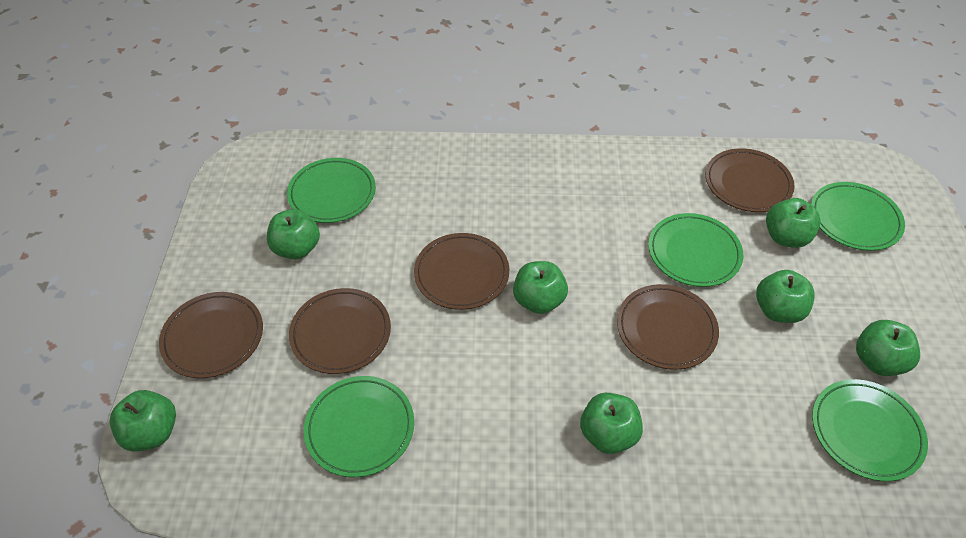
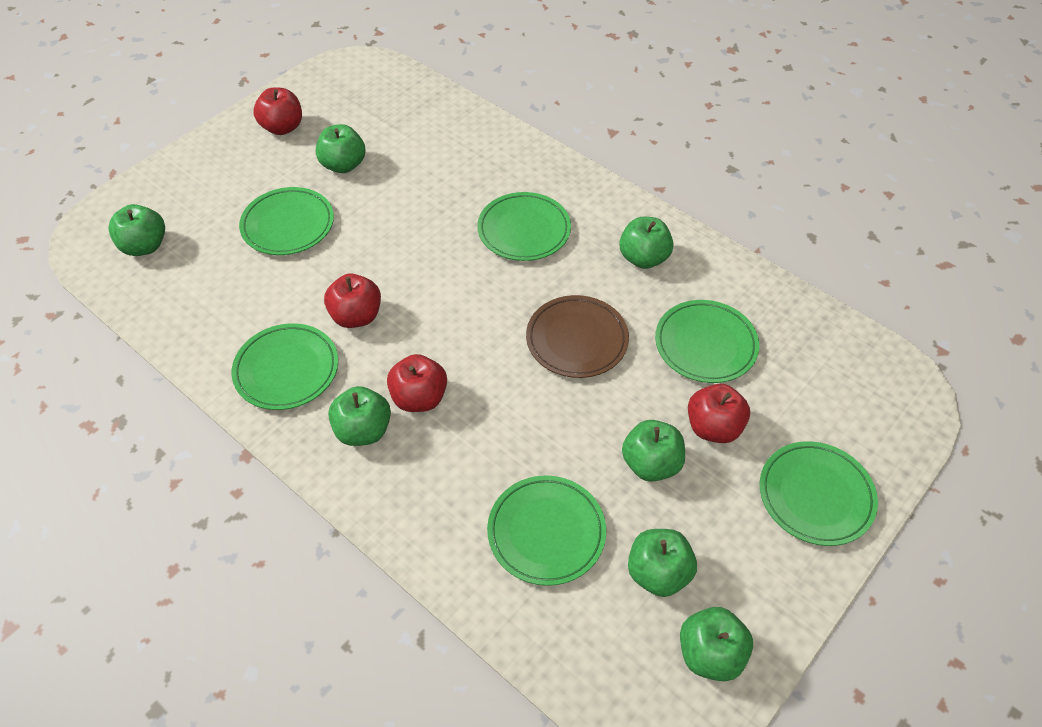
brown plate: [159,292,263,378] [289,288,391,374] [414,233,509,310] [617,284,719,370] [705,148,795,212] = 5 -> [526,295,629,378] = 1
green plate: [287,158,376,223] [304,376,414,477] [648,213,743,287] [811,182,905,251] [812,379,928,481] = 5 -> [231,323,338,410] [239,187,334,255] [477,192,571,261] [487,475,606,586] [655,300,759,383] [760,441,878,546] = 6
red apple: none = 0 -> [253,88,302,135] [324,274,381,328] [387,354,447,412] [688,384,750,443] = 4

